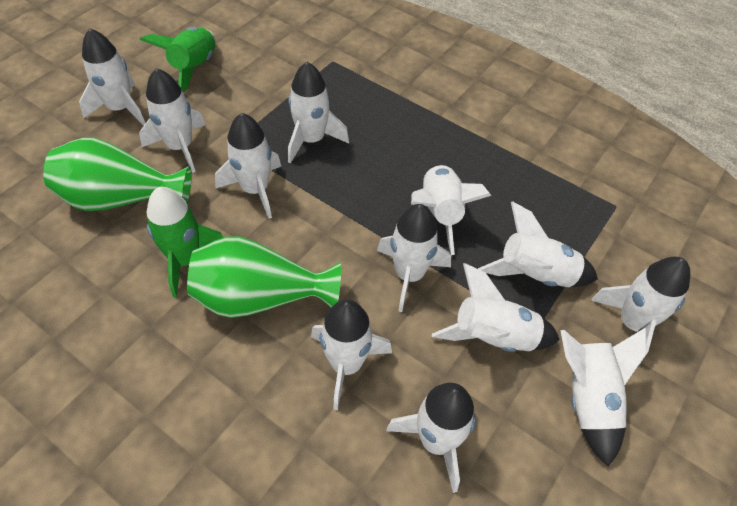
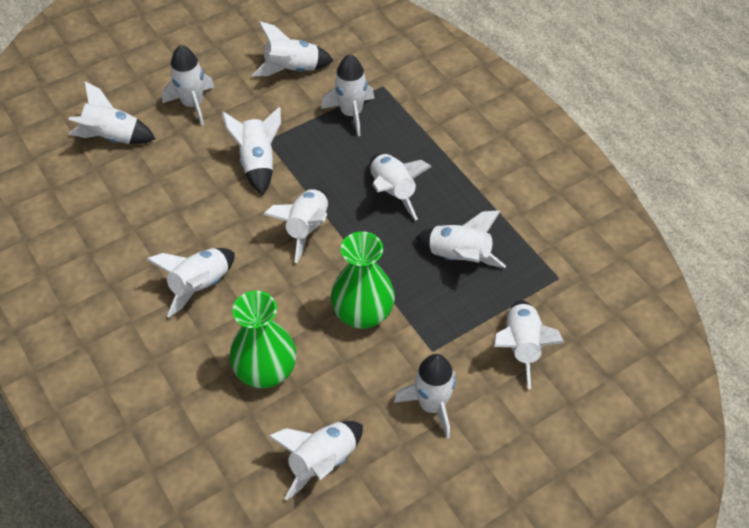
green rocket: [140,27,216,93] [147,187,223,297] = 2 -> none = 0

